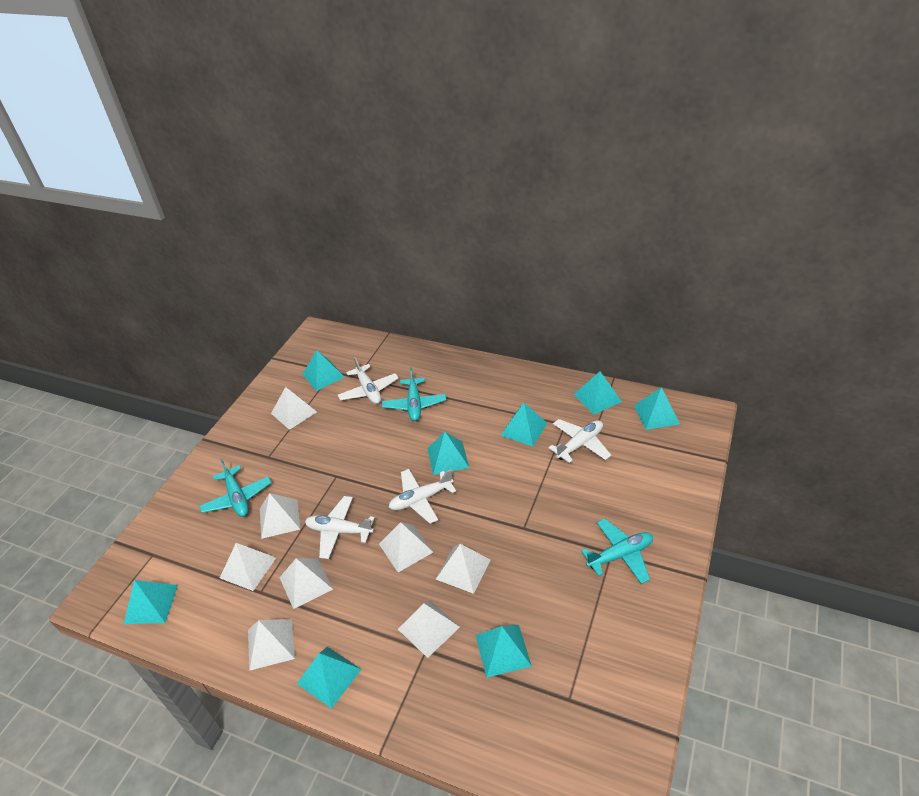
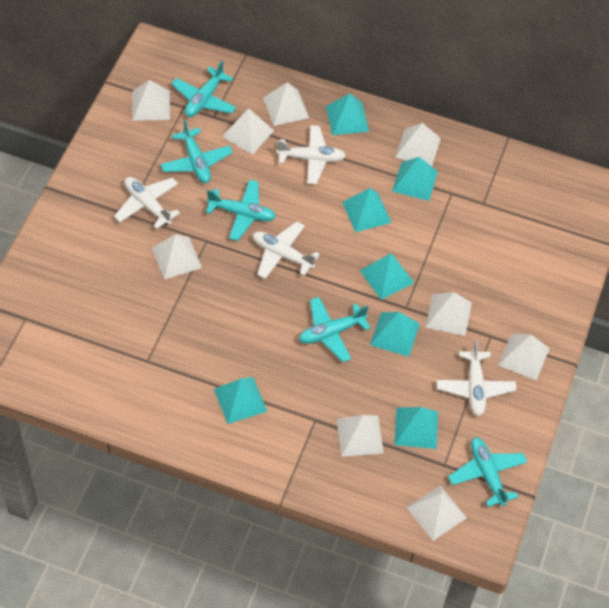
turquoise plane: [199,459,271,517] [382,367,446,421] [581,519,653,584] = 3 -> [160,120,233,183] [171,61,236,117] [206,180,276,241] [299,297,371,362] [448,437,527,507] = 5
turquoise pyramid: [124,580,178,624] [297,647,362,709] [303,350,345,391] [427,432,469,475] [475,625,532,678] [501,403,547,447] [574,371,622,415] [634,387,680,430] = 8 -> [214,377,267,424] [326,94,369,135] [342,188,392,232] [360,253,414,300] [370,312,420,357] [392,157,438,201] [394,407,438,449] = 7
white pyramid: [220,543,276,591] [248,619,295,671] [260,493,300,539] [271,387,317,430] [279,558,333,609] [379,522,433,572] [398,600,460,658] [436,544,491,594] = 8 -> [132,80,170,121] [152,234,202,279] [222,108,274,155] [263,82,309,126] [337,415,384,457] [395,123,441,166] [407,486,467,541] [426,292,472,336] [498,333,550,380] = 9

